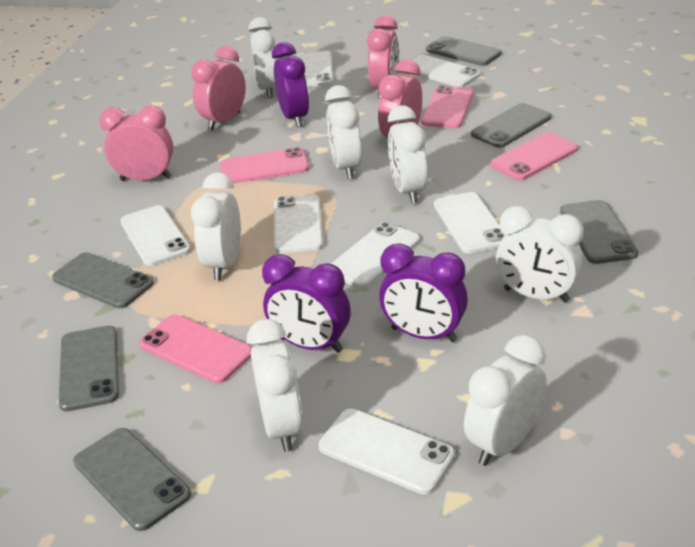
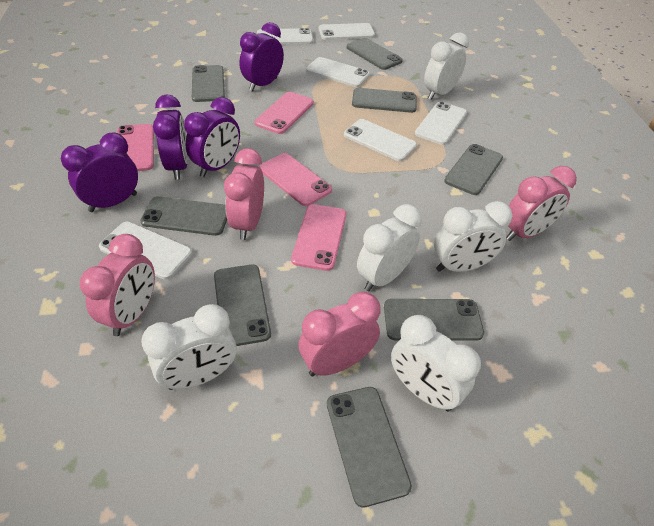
grey phone: [52,252,154,308] [58,325,119,412] [73,428,191,531] [426,36,502,66] [471,103,551,148] [560,200,638,264] = 6 -> [140,196,227,236] [192,65,225,102] [214,265,271,346] [327,387,412,508] [347,38,403,70] [352,88,417,113] [384,299,484,341] [444,144,503,195] = 8
purple clock: [262,254,351,353] [272,42,309,127] [379,243,468,342] = 3 -> [61,132,138,212] [153,94,188,180] [184,97,240,177] [240,22,284,92] = 4
white clock: [191,172,241,280] [247,319,303,452] [249,17,277,98] [325,85,362,179] [388,105,427,204] [464,335,547,466] [496,206,584,302] = 7 -> [141,304,236,390] [357,204,422,291] [391,315,481,411] [424,32,469,100] [434,201,512,272] = 5
white phone: [120,205,191,266] [274,194,323,254] [296,51,333,87] [318,408,455,495] [331,222,420,288] [413,55,480,87] [434,192,504,254] = 7 -> [99,222,192,280] [257,28,313,44] [306,57,370,87] [319,23,375,40] [344,119,417,161] [415,101,467,145] = 6

